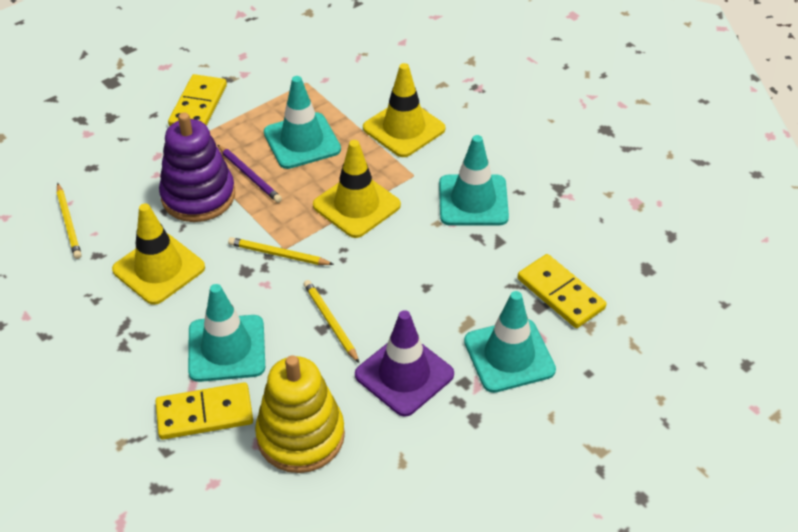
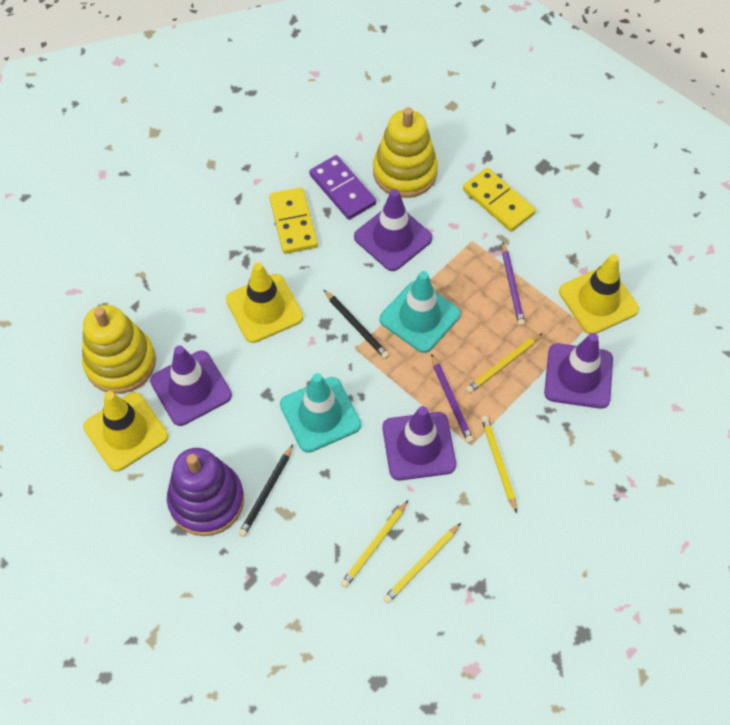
black pencil: none = 0 -> [238,444,293,537] [324,290,389,359] = 2
purple domino: none = 0 -> [309,155,376,220] = 1
purple pencil: [218,145,282,203] = 1 -> [431,354,474,443] [502,243,525,326] = 2
purple traffic cone: [355,310,454,417] = 1 -> [150,345,232,426] [354,189,432,271] [382,406,456,481] [544,333,613,409] = 4
turquoise traffic cone: [188,284,265,382] [264,76,341,169] [439,135,509,226] [464,291,556,393] = 4 -> [280,373,361,453] [379,271,461,353] = 2
yellow domino: [155,382,253,440] [168,74,227,126] [518,254,607,328] = 3 -> [269,188,318,254] [463,168,536,232] = 2
yellow pencil: [57,183,82,259] [228,237,334,265] [304,280,359,363] = 3 -> [340,500,408,588] [383,523,461,603] [466,333,542,394] [481,416,517,513] = 4
yellow stacking toy: [255,355,345,473] = 1 -> [82,305,156,394] [373,107,438,198] = 2

